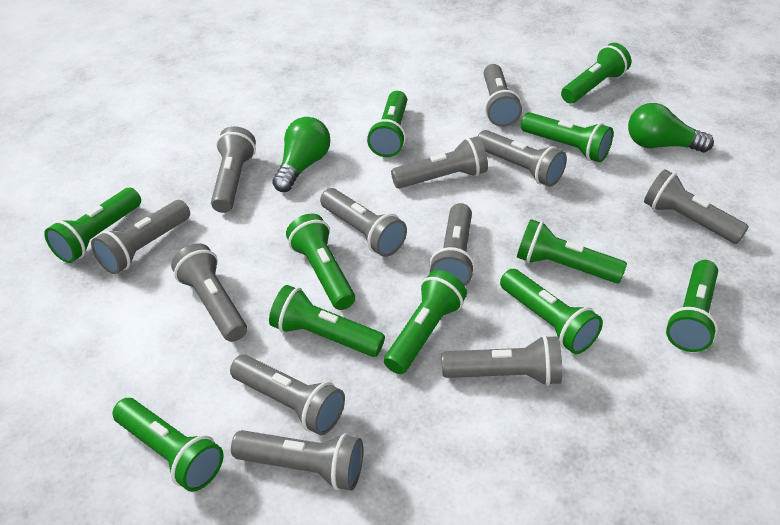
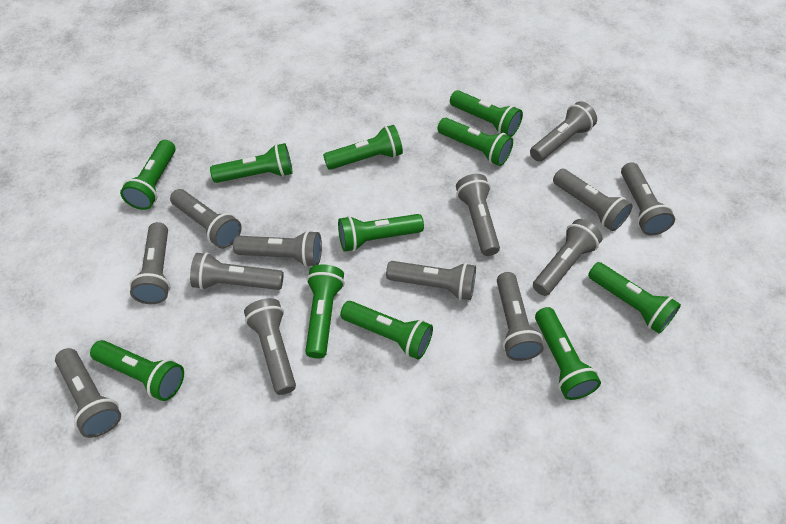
green light bulb: [272,117,330,192] [628,103,714,152] = 2 -> none = 0
grey flashlight: [91,200,190,274] [171,243,247,342] [211,126,256,213] [230,355,345,435] [231,430,363,490] [320,188,407,257] [391,136,488,189] [429,203,475,286] [442,335,562,386] [477,130,567,187] [484,64,522,127] [644,169,749,244] = 12 -> [55,348,121,438] [130,222,170,304] [170,189,242,248] [190,252,284,290] [233,230,322,267] [244,298,296,395] [386,261,476,300] [456,174,500,256] [497,272,544,361] [530,101,597,162] [533,219,603,296] [553,169,633,231] [621,162,675,235] = 13

